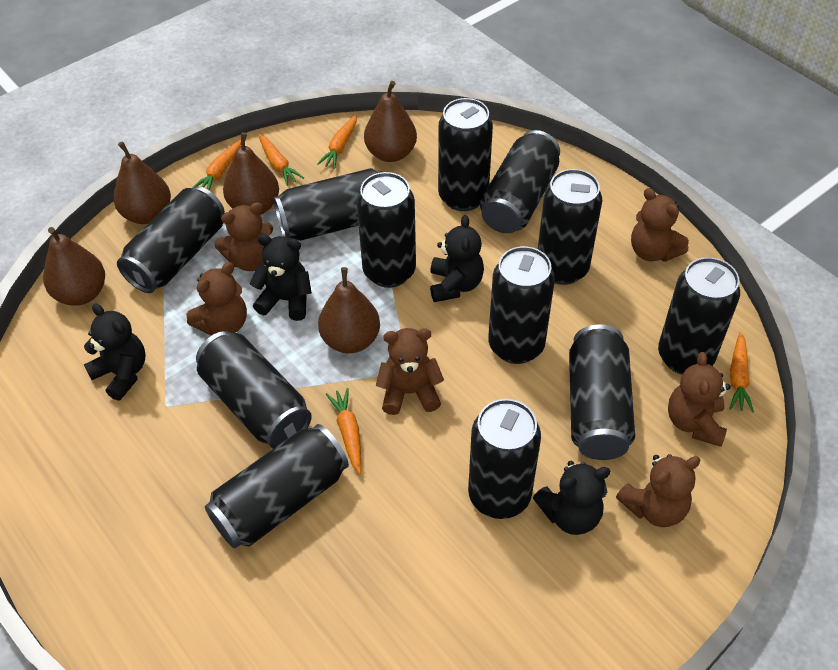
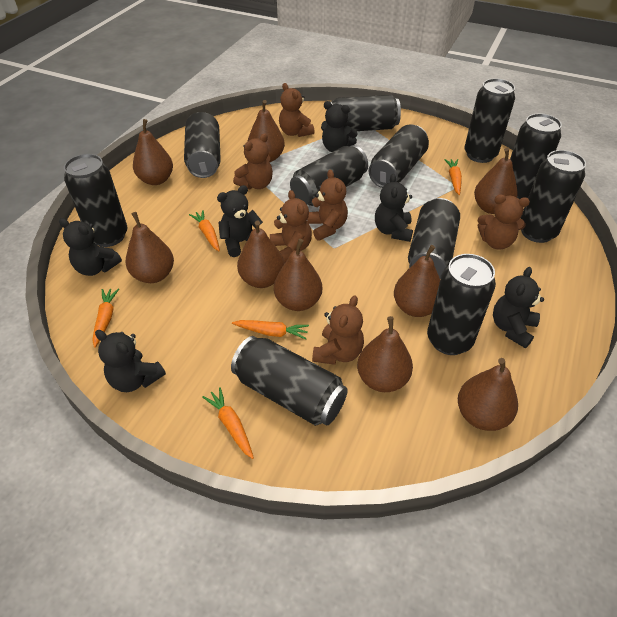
black can: [117,186,225,293] [196,331,312,449] [205,424,349,548] [273,168,382,241] [357,172,416,288] [438,98,493,211] [468,399,541,519] [480,130,560,233] [488,246,555,364] [538,169,602,285] [569,325,635,460] [658,257,740,375] = 12 -> [64,154,127,247] [184,112,221,178] [231,336,348,426] [290,145,368,206] [329,95,401,131] [369,124,429,188] [408,198,460,279] [427,254,496,355] [465,78,515,163] [510,113,562,199] [521,150,586,243] = 11
black teddy bear: [84,304,146,401] [249,234,312,321] [430,215,484,302] [533,461,610,535] = 4 -> [59,218,122,276] [95,330,166,392] [217,185,263,257] [321,101,358,152] [375,174,413,242] [493,267,544,348] = 6
brown pear: [43,227,105,305] [113,141,171,224] [223,132,279,215] [318,267,380,353] [364,81,417,162] = 5 -> [126,212,174,283] [133,119,173,185] [237,220,284,288] [247,100,285,162] [274,239,322,311] [357,316,413,392] [394,245,440,317] [458,358,518,431] [474,148,518,214] = 9

